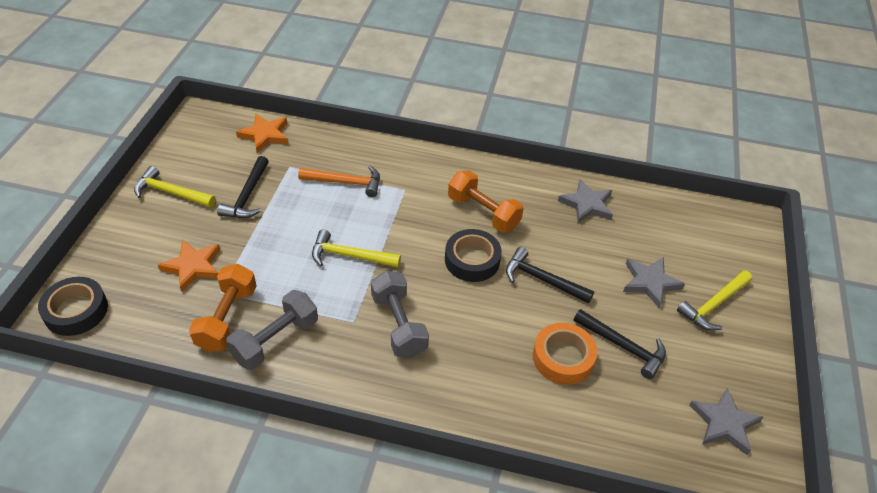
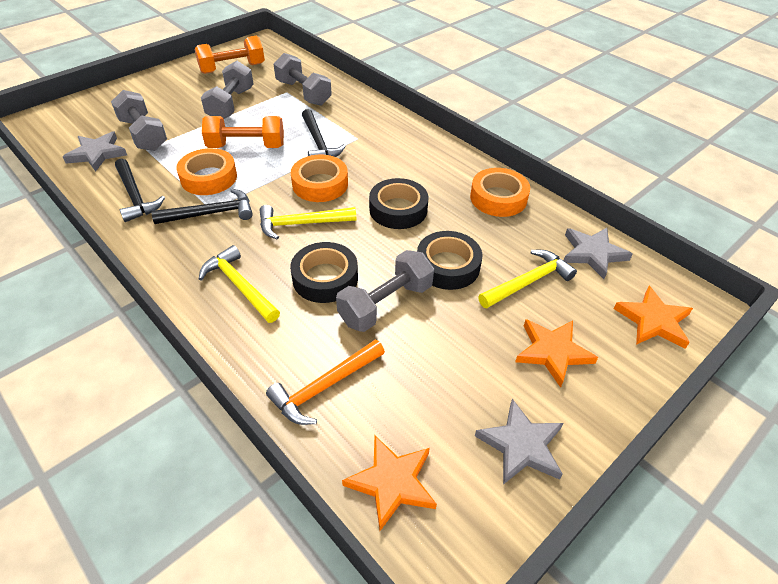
black tape: [38,277,108,336] [445,229,502,282] = 2 -> [290,242,358,303] [369,178,428,229] [417,231,482,290] = 3
grey dumbbell: [226,290,318,370] [371,271,429,358] = 2 -> [111,90,167,151] [201,61,254,119] [274,53,332,106] [336,250,434,332] = 4
orange star: [158,240,220,292] [236,114,288,153] = 2 -> [342,436,437,531] [515,319,598,388] [614,286,693,349] = 3
orange tape: [533,323,597,385] = 1 -> [176,148,237,195] [291,155,348,202] [470,168,530,217] = 3

